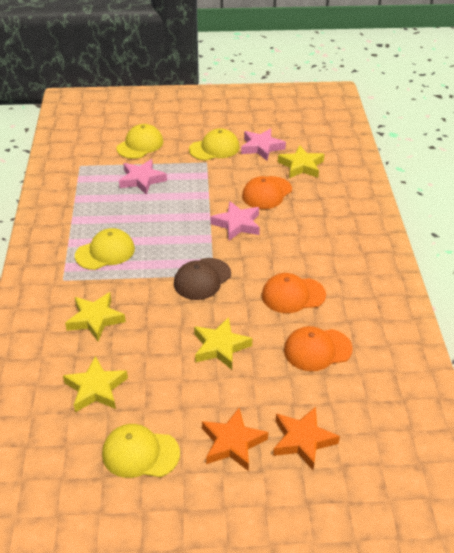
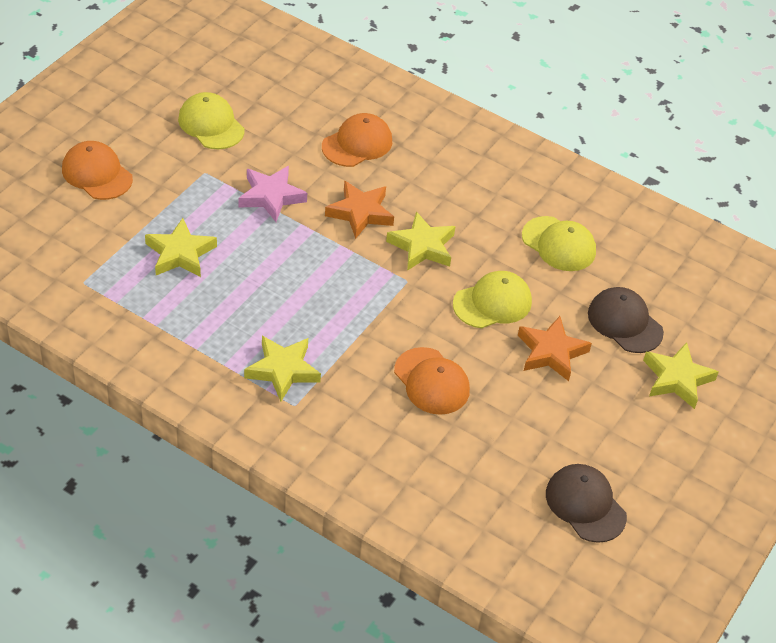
brown cap: [174,258,231,300] = 1 -> [546,464,627,543] [588,287,664,353] = 2
pink star: [119,159,167,195] [210,201,260,241] [241,128,286,161] = 3 -> [238,166,307,222] = 1
yellow cap: [75,228,135,270] [102,424,180,478] [116,124,163,159] [189,128,240,161] = 4 -> [178,92,245,149] [453,271,532,328] [522,216,596,271] = 3

